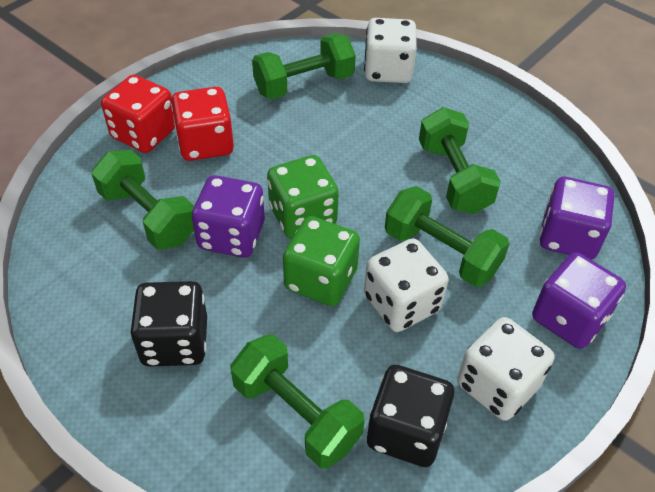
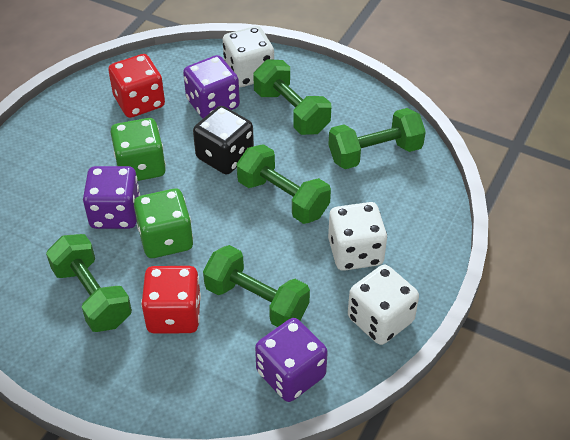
black dice: [130,281,207,367] [367,365,454,467] = 2 -> [193,106,254,174] = 1

